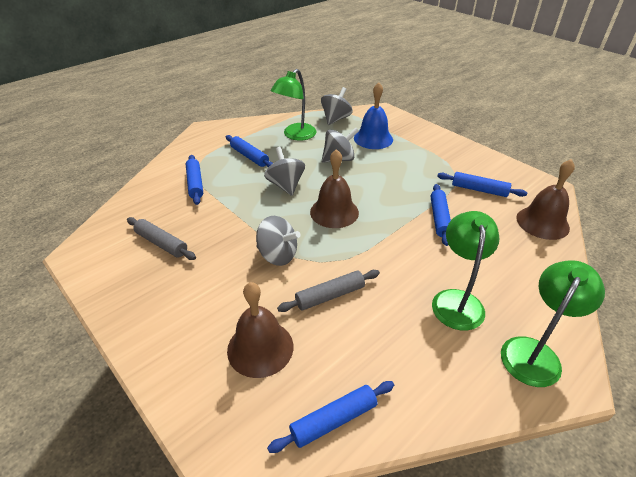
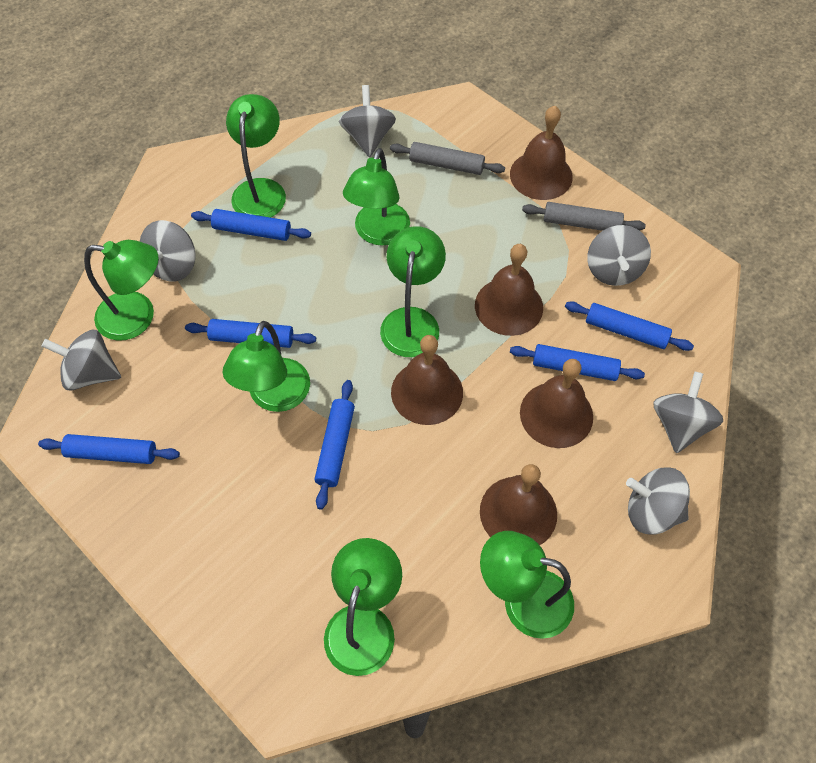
blue bell: [354,82,393,149] = 1 -> none = 0
blue rolling pin: [186,155,203,205] [226,135,273,167] [267,381,394,453] [430,184,451,246] [437,172,527,197] = 5 -> [38,434,180,464] [185,319,316,348] [191,209,311,241] [314,380,355,510] [510,344,645,381] [565,301,694,351] = 6
brown bell: [227,282,293,378] [310,149,359,228] [516,159,575,240] = 3 -> [391,335,463,425] [475,244,543,336] [480,464,557,545] [510,106,573,200] [520,359,593,448] = 5
green lamp: [271,69,316,141] [432,211,499,331] [501,260,605,387] = 3 -> [84,240,158,341] [223,321,310,412] [226,94,286,218] [324,538,402,676] [343,148,410,246] [380,226,446,357] [480,531,574,639] = 7
grey spinning top: [256,216,300,266] [264,147,305,196] [321,87,353,125] [322,128,359,163] = 4 -> [41,330,121,391] [140,220,195,282] [339,85,396,157] [587,225,651,286] [626,467,690,535] [653,371,723,453] = 6

